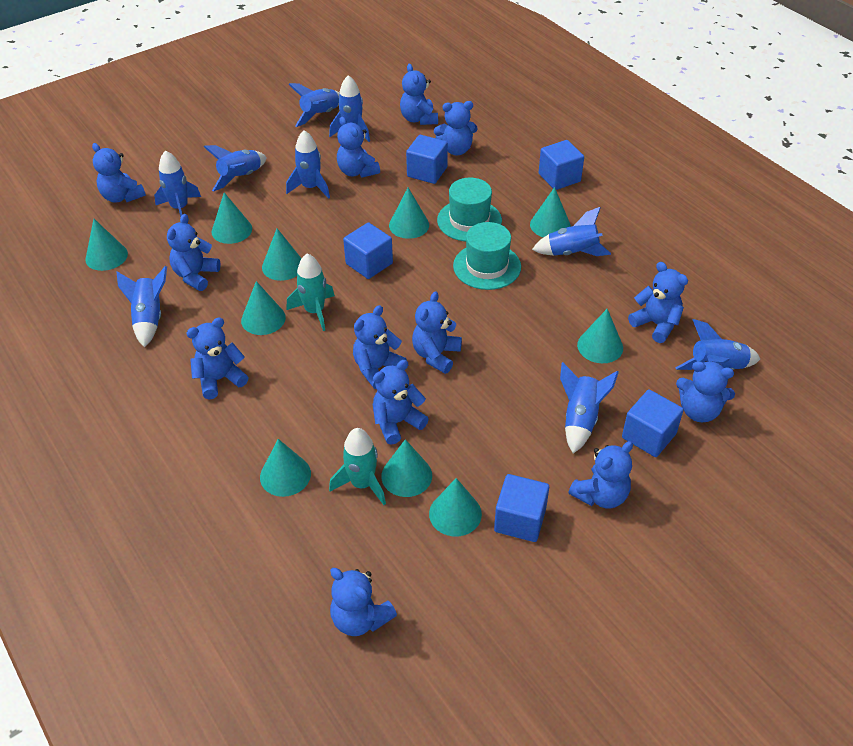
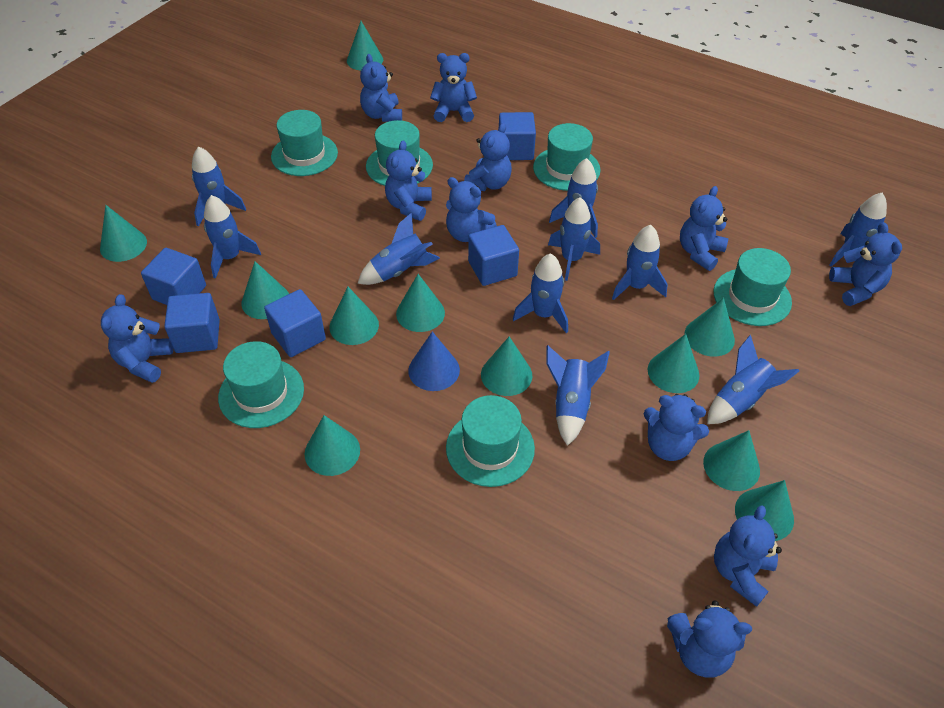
blue cone: none = 0 -> [408,332,460,391] = 1
blue rocket: [116,266,167,347] [154,150,201,217] [204,145,267,192] [286,130,330,199] [288,83,339,127] [329,75,370,142] [532,207,611,256] [560,362,619,453] [675,319,760,370] = 9 -> [192,146,246,227] [204,195,261,278] [357,213,440,285] [513,253,568,333] [546,345,610,446] [548,197,600,281] [549,158,598,238] [612,225,668,300] [707,335,799,424] [829,193,887,267] = 10
blue teddy bear: [92,143,146,203] [167,214,221,291] [187,317,248,399] [330,568,397,636] [337,117,380,178] [353,305,407,389] [372,360,429,445] [400,64,438,125] [412,291,462,374] [434,101,478,155] [568,441,633,509] [628,262,688,343] [676,361,735,422] = 13 -> [101,294,174,383] [360,54,402,122] [385,140,432,221] [430,53,477,122] [446,177,497,242] [464,123,512,191] [644,394,709,461] [667,600,752,678] [680,186,728,271] [714,505,782,607] [829,222,902,306] = 11
turquoise cone: [85,219,128,271] [212,193,252,244] [241,281,286,335] [260,439,311,497] [262,229,302,281] [381,439,432,497] [389,188,429,239] [429,478,482,536] [530,187,571,237] [577,309,623,363] = 10 -> [100,205,147,262] [241,261,289,319] [305,415,360,476] [329,287,379,345] [347,21,383,71] [396,274,445,332] [481,337,532,396] [648,334,699,393] [684,298,735,357] [703,430,760,491] [735,480,794,541] = 11
turquoise hat: [437,178,502,242] [453,222,521,290] = 2 -> [218,341,304,428] [271,110,338,176] [366,120,433,186] [446,395,535,487] [533,123,600,191] [714,248,792,326] = 6
turquoise rocket: [287,253,335,331] [329,428,386,505] = 2 -> none = 0

